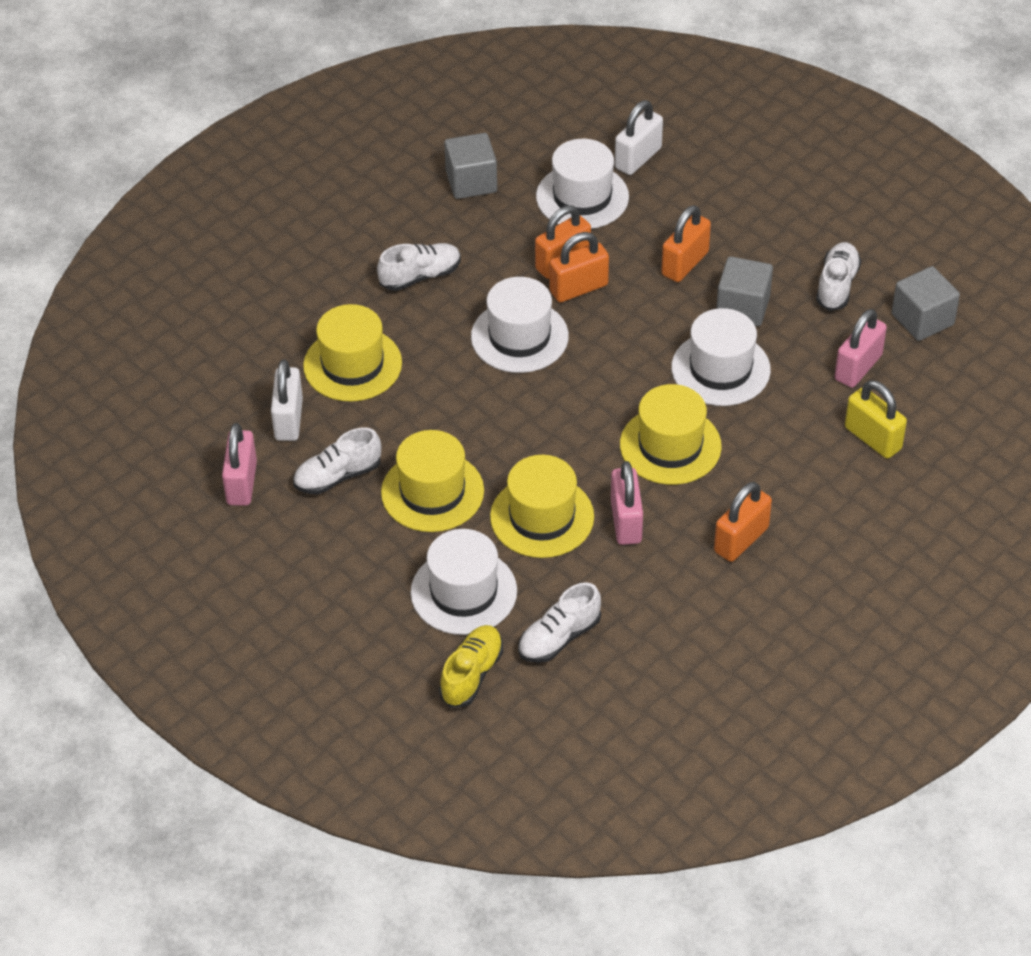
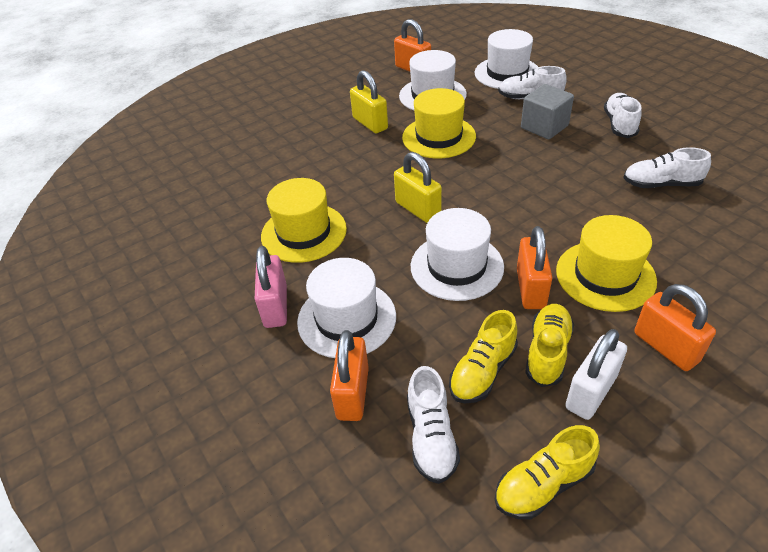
grey cube: [444,133,497,199] [716,256,773,326] [892,266,960,341] = 3 -> [521,84,574,139] = 1
pink padlock: [222,423,257,506] [611,461,643,545] [835,309,887,388] = 3 -> [255,246,287,328] = 1
white padlock: [271,360,303,441] [615,100,663,175] = 2 -> [565,329,627,420] = 1
yellow hat: [303,304,402,402] [381,430,484,532] [490,455,594,558] [620,384,722,485] = 4 -> [261,178,347,263] [402,88,476,158] [556,215,657,312] = 3
yellow padlock: [845,380,907,459] = 1 -> [350,70,388,133] [394,152,442,223] = 2
yellow shoe: [439,625,503,708] = 1 -> [449,310,518,403] [495,425,600,519] [525,304,574,387] = 3

